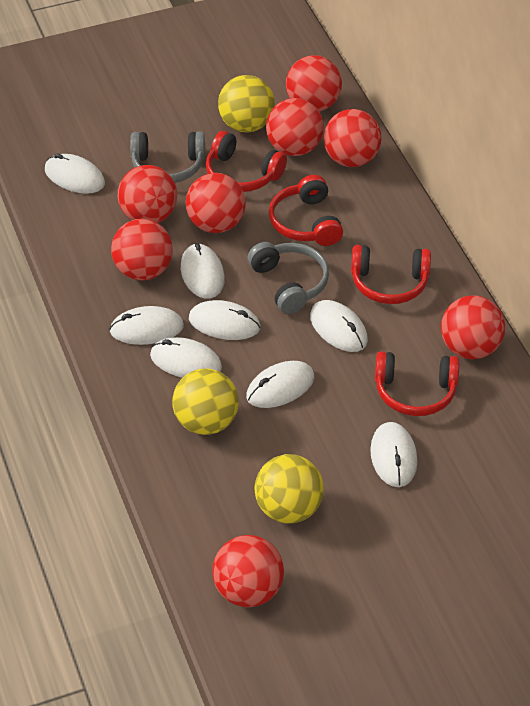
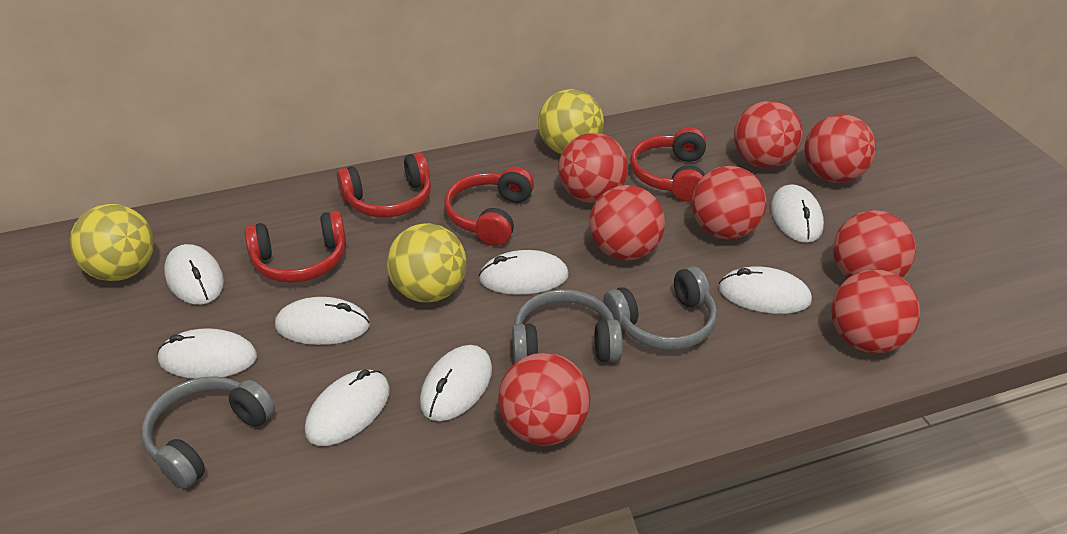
grey headphones: [130,132,205,183] [248,242,329,314] = 2 -> [142,376,275,489] [512,289,623,364] [603,266,717,350] = 3

